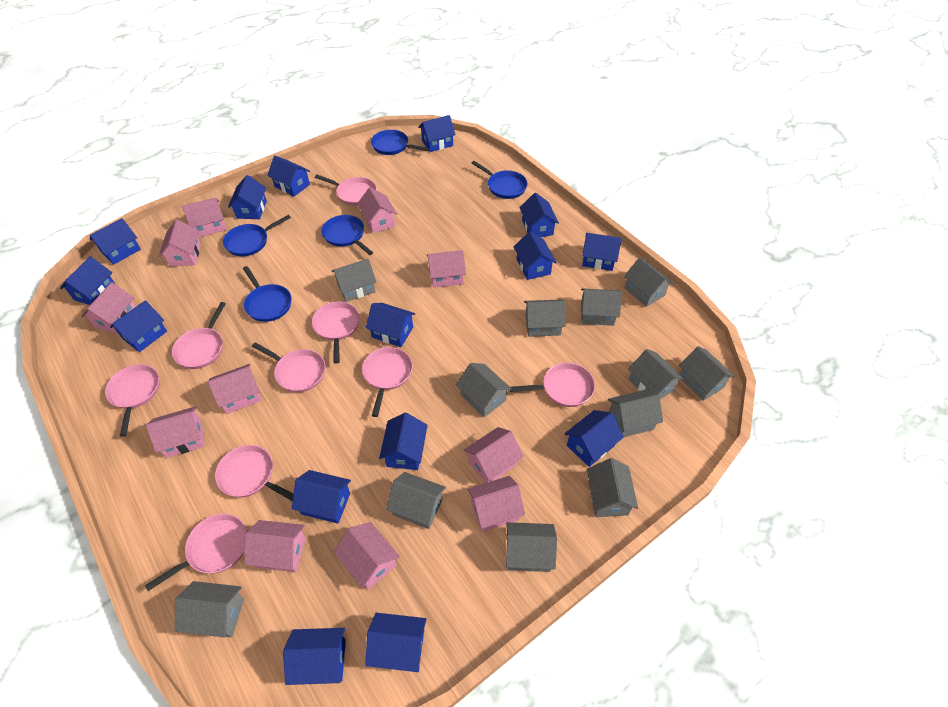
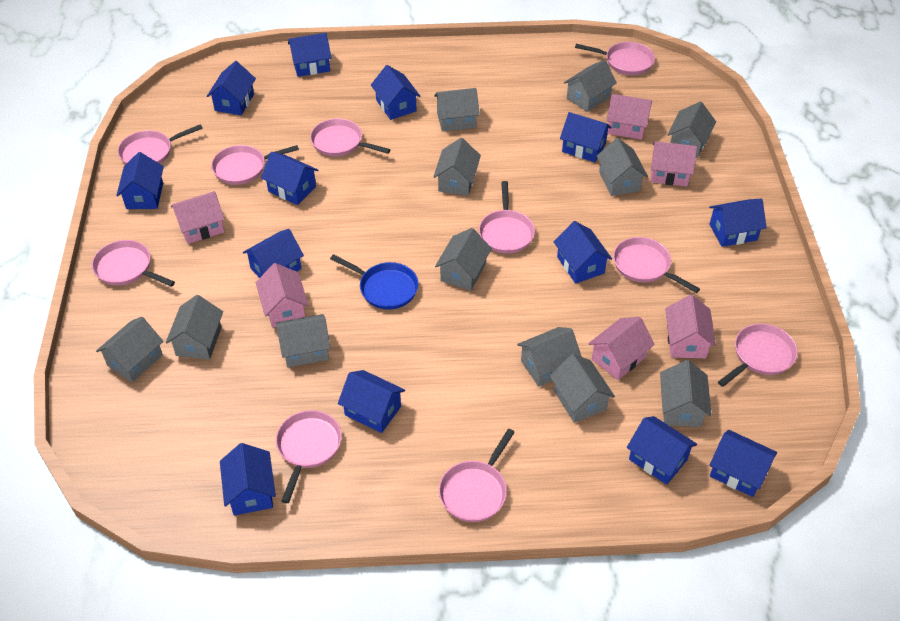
blue house: [60,256,115,305] [90,218,141,265] [110,300,167,352] [228,175,267,219] [267,156,310,197] [283,628,346,685] [292,470,351,523] [365,613,426,672] [366,303,415,347] [379,413,428,470] [418,115,456,152] [514,231,557,280] [519,193,559,237] [564,410,624,467] [582,233,622,271] = 15 -> [116,152,164,209] [207,61,256,115] [220,443,276,515] [243,229,304,278] [261,152,319,205] [288,33,331,77] [338,370,405,433] [371,65,421,120] [554,221,612,283] [560,112,612,162] [627,416,697,485] [709,199,767,247] [710,430,777,497] = 13
blue pan: [223,215,291,256] [243,266,291,322] [321,215,373,255] [371,130,429,155] [472,161,528,199] = 5 -> [330,254,419,310] = 1
pink house: [81,282,135,334] [146,406,205,458] [159,220,201,267] [182,198,226,238] [208,364,262,414] [244,520,306,572] [334,522,400,590] [357,187,397,233] [427,250,466,288] [464,427,524,483] [467,476,525,532] = 11 -> [171,191,225,244] [256,263,309,328] [588,317,655,380] [607,94,652,140] [651,141,697,187] [665,295,716,358] = 6
pink pan: [105,364,160,437] [145,513,247,591] [172,302,226,369] [215,445,293,501] [252,342,326,392] [312,301,360,363] [315,175,377,206] [362,347,413,417] [510,362,595,407] = 9 -> [92,240,175,287] [118,124,203,164] [211,145,299,185] [276,410,342,503] [310,118,391,157] [439,429,515,522] [479,181,535,254] [575,42,655,75] [613,237,700,293] [718,324,798,387] = 10

